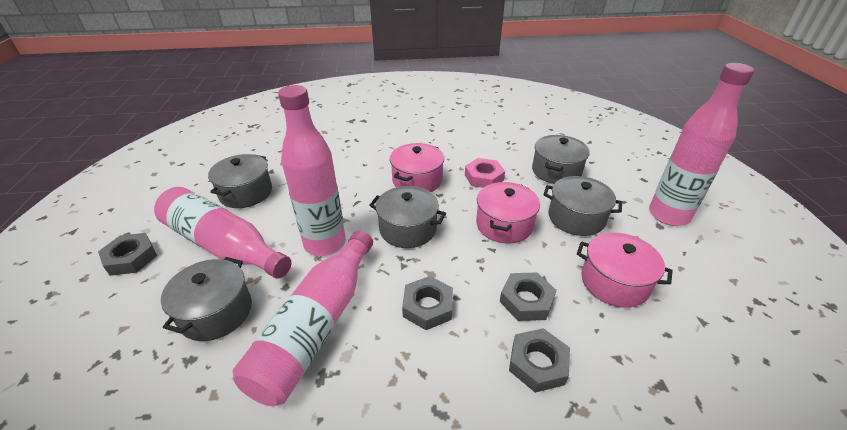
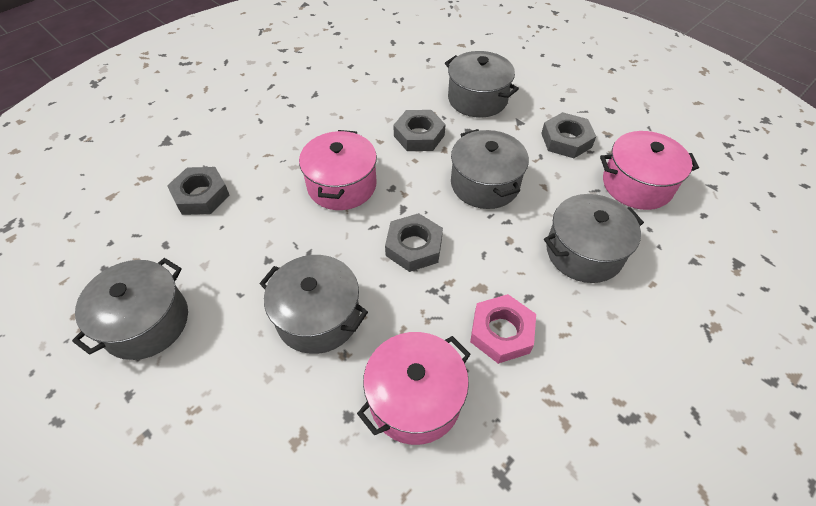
pink bottle: [154,187,291,279] [233,230,373,406] [278,85,346,256] [649,63,754,226] = 4 -> none = 0

